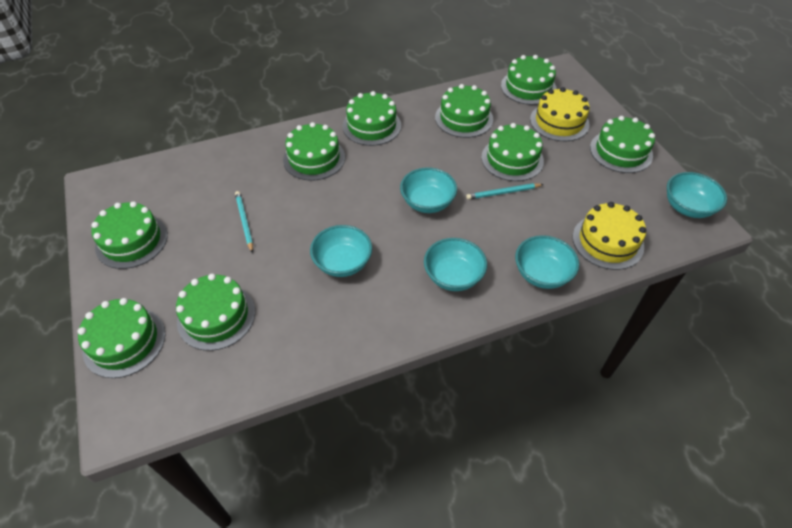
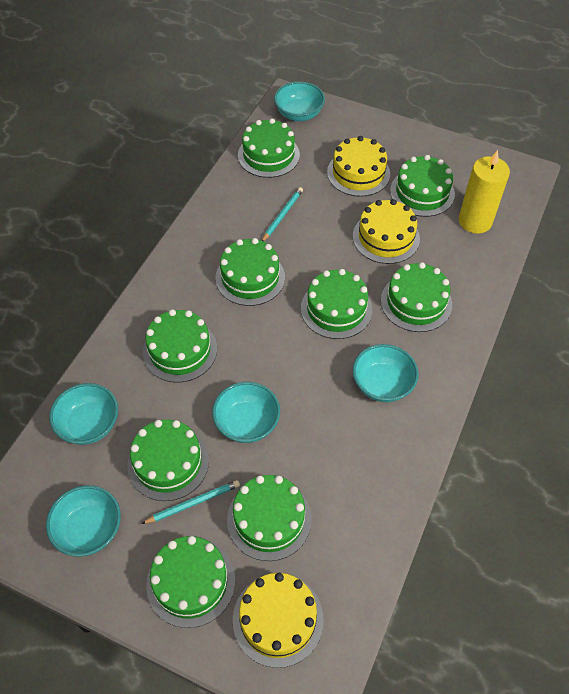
yellow cake: [530,87,590,141] [573,202,646,270] = 2 -> [233,573,324,668] [327,136,390,197] [353,199,420,264] = 3
yellow candle: none = 0 -> [459,150,510,234] = 1

